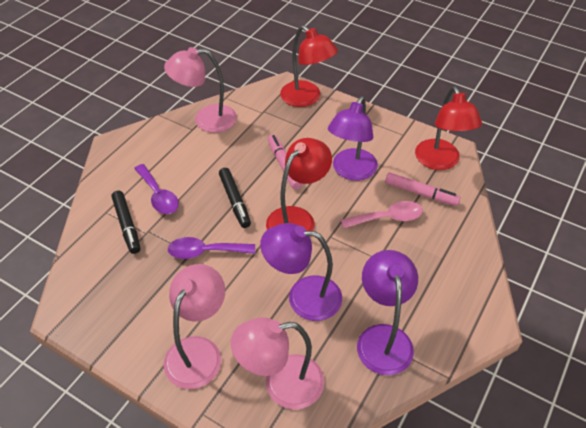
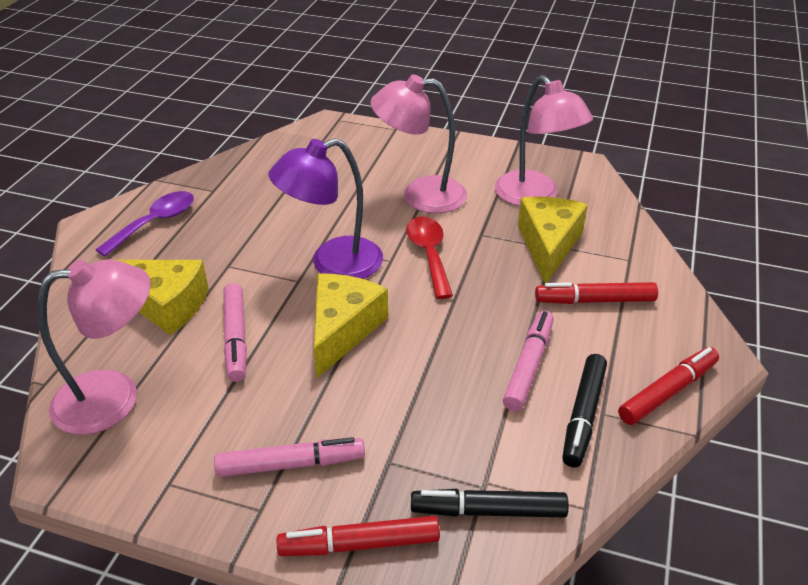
pink marker: [268,135,303,190] [385,172,461,206] = 2 -> [214,437,365,477] [223,283,247,382] [503,311,554,412] = 3
pink spoon: [341,201,423,228] = 1 -> none = 0
purple lamp: [260,223,342,321] [328,96,378,181] [357,250,418,375] = 3 -> [269,138,383,279] = 1
purple spoon: [134,164,179,214] [168,237,255,259] = 2 -> [96,191,194,257] = 1
red lamp: [266,138,332,237] [280,25,338,107] [415,86,482,170] = 3 -> none = 0
red marker: none = 0 -> [277,516,440,556] [535,282,658,304] [618,347,719,425] = 3
red spoon: none = 0 -> [406,217,453,299] = 1
yellow cheese: none = 0 -> [99,260,209,335] [314,274,388,378] [518,196,588,283] = 3

